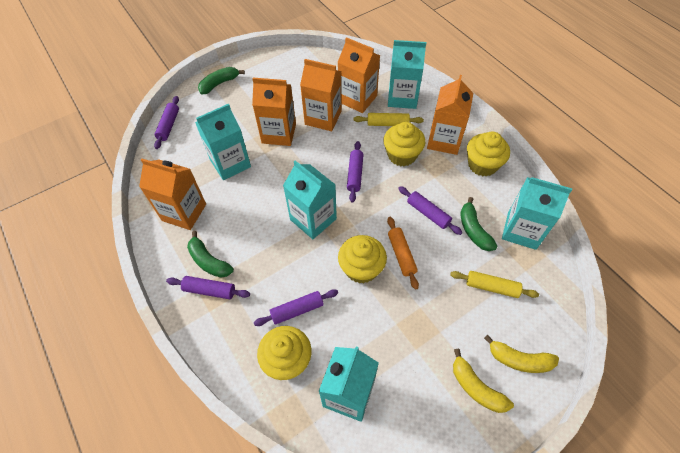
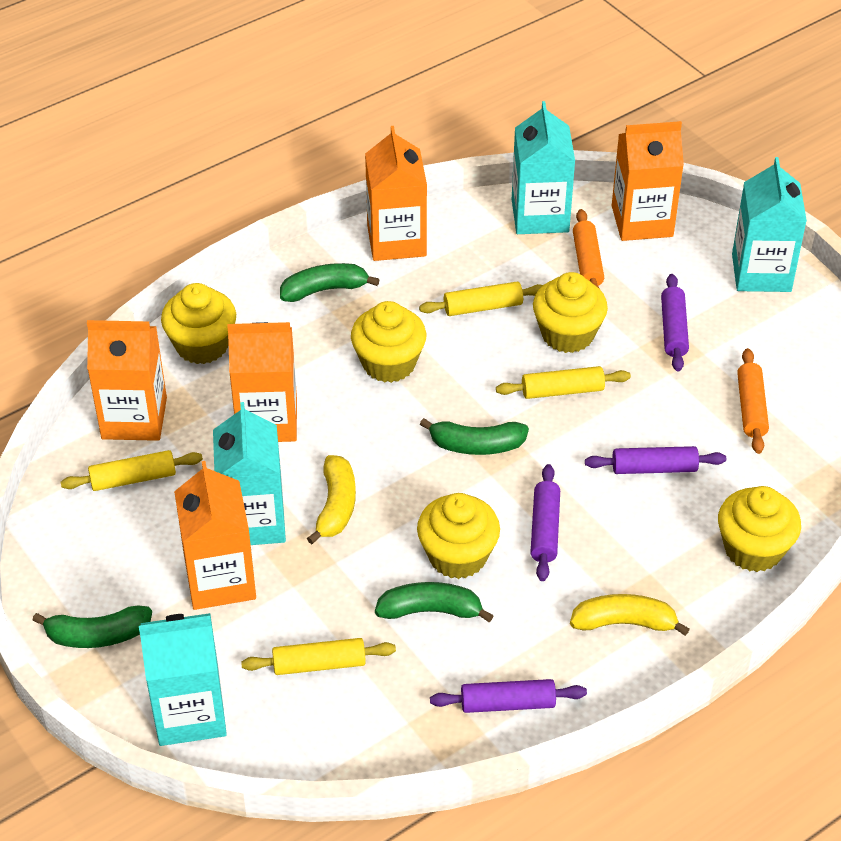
green banana: [187,231,234,278] [198,67,245,95] [460,197,498,251] = 3 -> [32,605,152,648] [280,263,380,302] [375,582,494,622] [420,418,529,455] = 4
orange rolling pin: [387,217,419,290] = 1 -> [573,209,604,289] [737,348,769,454] = 2
purple rolling pin: [154,96,179,149] [166,276,250,299] [254,289,338,326] [347,141,363,203] [398,186,463,235] = 5 -> [430,679,587,713] [530,464,560,581] [585,446,726,474] [661,274,689,372] = 4
turquoise carton: [195,104,251,180] [283,161,337,239] [318,346,379,422] [388,40,426,109] [502,177,572,250] = 5 -> [139,613,227,746] [213,402,286,545] [512,101,575,234] [732,157,807,292] = 4
yellow cupcake: [257,326,312,380] [338,235,387,284] [383,122,425,167] [467,131,510,177] = 4 -> [161,283,236,364] [351,301,426,383] [417,493,500,579] [533,272,608,353] [718,486,801,572] = 5
yellow rolling pin: [353,113,424,126] [450,271,539,298] = 2 -> [61,450,203,491] [241,638,396,675] [419,282,543,316] [496,366,631,399] = 4

